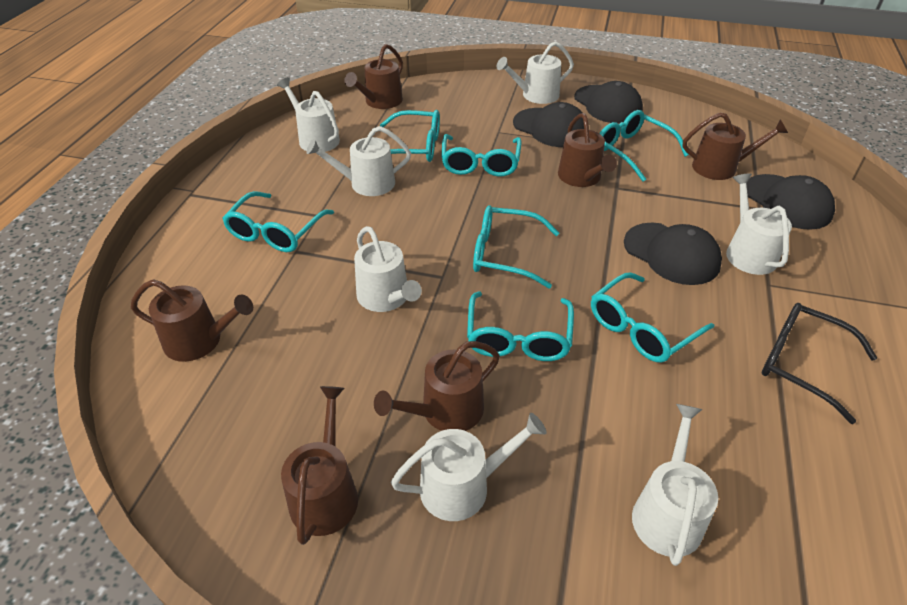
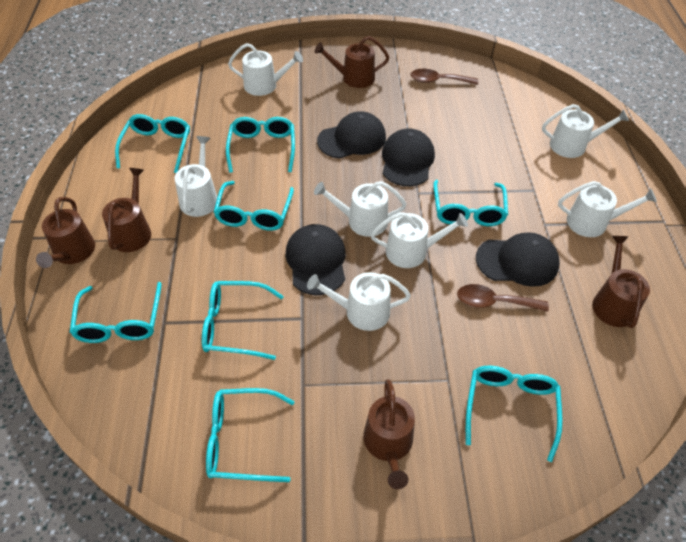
black glasses: [762,303,877,424] = 1 -> none = 0
brown spoon: none = 0 -> [410,69,478,85] [457,284,549,312] = 2
brown watering can: [131,279,253,362] [281,386,358,545] [344,44,403,109] [374,341,500,431] [558,113,617,187] [682,112,788,180] = 6 -> [36,197,95,268] [102,168,151,252] [314,36,389,88] [363,379,415,489] [592,236,650,328] = 5
turquoise glasses: [222,191,334,252] [380,110,440,162] [441,134,522,177] [467,291,574,361] [473,205,559,288] [591,272,714,363] [599,110,689,181] = 7 -> [70,282,162,343] [115,114,190,173] [202,281,284,360] [206,388,295,482] [214,181,294,231] [226,117,295,173] [433,180,508,226] [466,366,563,462] = 8

